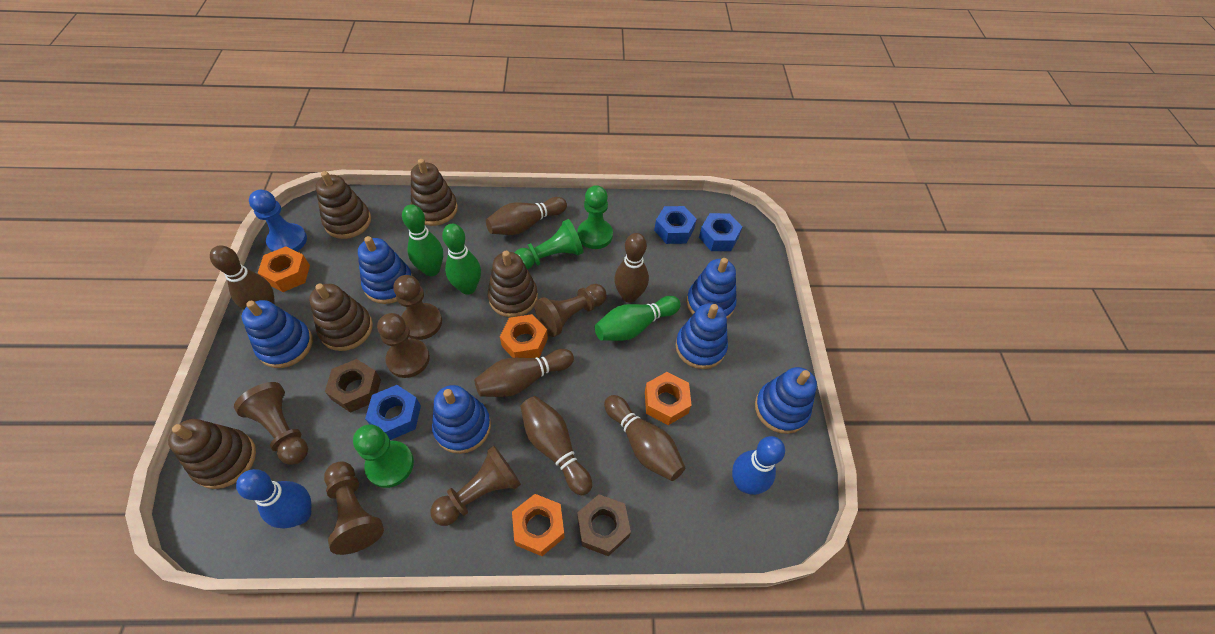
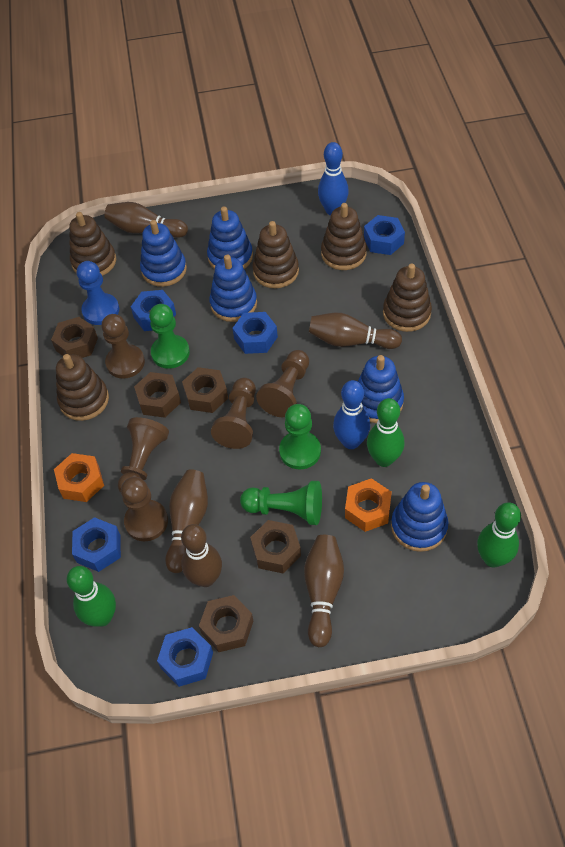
blue nut: [365,385,421,440] [654,206,697,244] [699,213,742,251] = 3 -> [72,517,121,572] [131,290,176,331] [157,627,213,687] [233,312,278,354] [364,215,405,255] = 5
blue stacking toy: [242,300,313,368] [358,236,412,304] [432,385,491,454] [675,303,728,369] [687,258,737,319] [755,367,817,434] = 6 -> [140,220,187,287] [207,207,253,269] [209,255,257,322] [358,355,404,423] [391,482,448,552] = 5
brown bowling pin: [210,245,275,310] [474,349,574,397] [486,197,567,235] [520,396,592,495] [604,395,685,481] [614,233,649,303] = 6 -> [104,202,188,238] [165,470,208,573] [181,524,222,587] [304,535,344,647] [309,313,402,349] = 5
brown nut: [325,359,381,413] [577,494,631,556] = 2 -> [51,317,98,358] [134,372,181,418] [182,367,228,413] [199,595,253,652] [250,520,301,574] = 5
brown pawn: [234,382,308,465] [324,461,384,555] [377,313,430,378] [393,275,442,340] [431,446,521,526] [534,284,607,337] = 6 -> [101,314,145,379] [118,417,169,493] [121,477,168,541] [211,378,256,449] [256,350,309,417] = 5
orange nut: [258,246,310,292] [500,314,548,358] [512,494,565,556] [645,372,692,425] = 4 -> [54,453,104,502] [345,478,392,532] = 2

